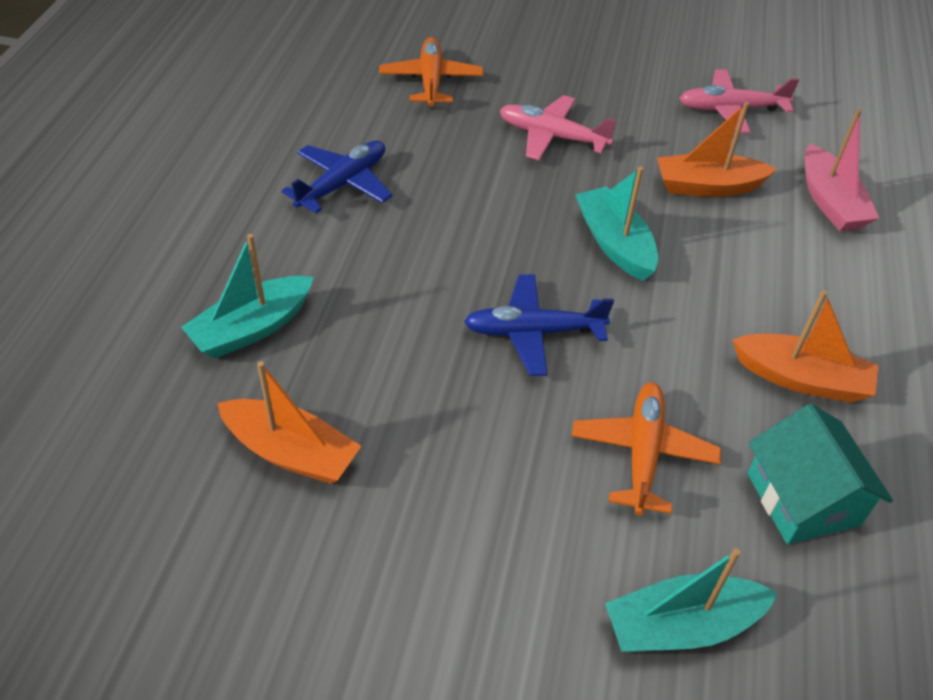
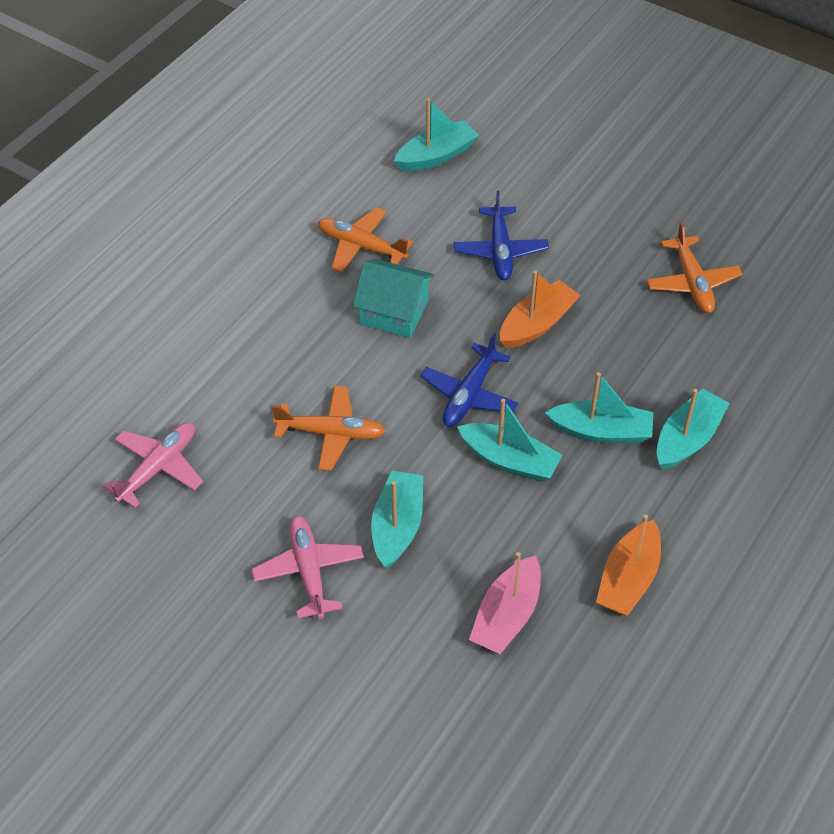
orange boat: [217,361,361,484] [657,102,777,197] [733,290,879,403] = 3 -> [500,270,581,348] [596,514,661,616] = 2
orange plane: [379,37,483,107] [572,382,721,515] = 2 -> [271,385,386,471] [318,207,413,272] [647,222,742,313] = 3
turquoise boat: [181,234,314,359] [576,167,658,281] [605,548,778,652] = 3 -> [371,470,423,569] [394,98,479,171] [457,399,563,482] [545,372,654,443] [657,389,730,470] = 5

